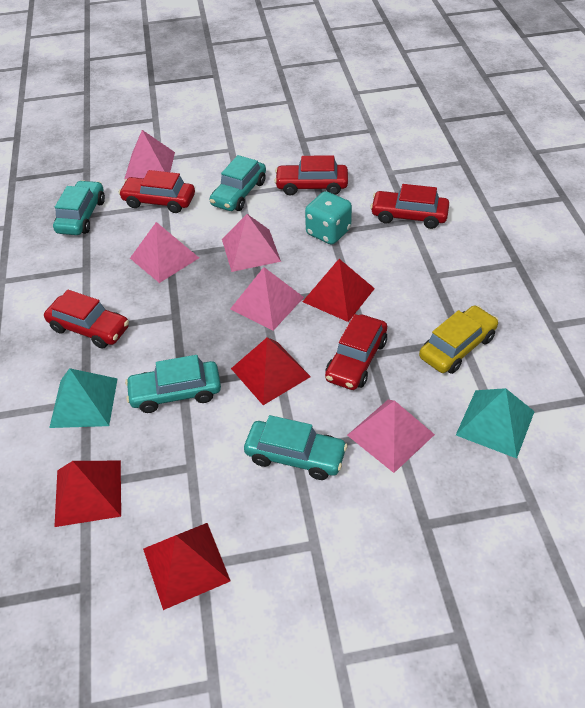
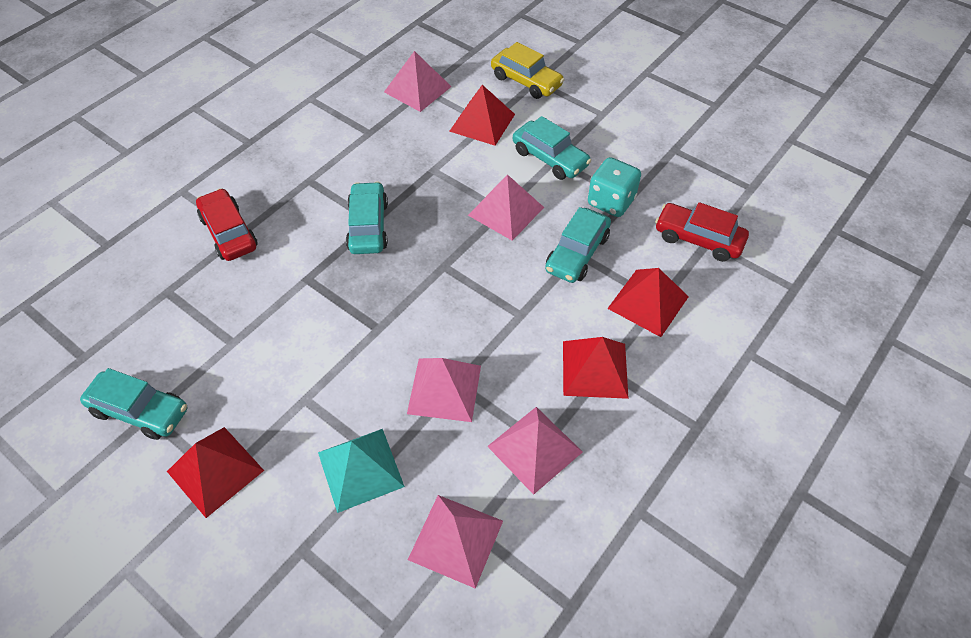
red car: [44,290,129,349] [119,170,195,213] [274,155,348,196] [325,314,387,390] [370,184,449,229] = 5 -> [196,188,258,261] [655,202,749,262] = 2
turquoise pyramid: [49,368,118,428] [456,388,535,459] = 2 -> [318,429,405,513] = 1

